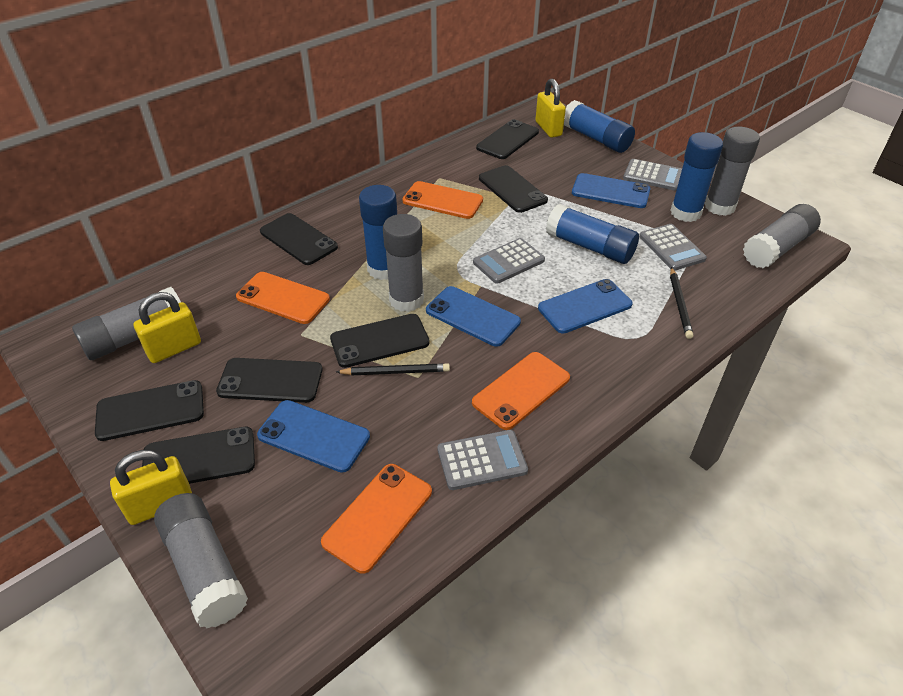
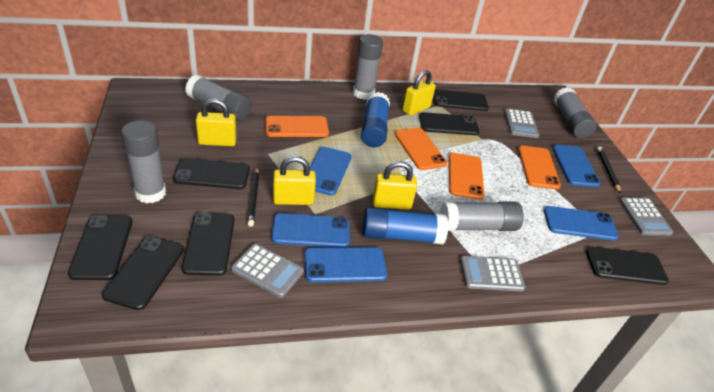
blue glue stick: [359,185,397,280] [546,204,639,264] [564,100,635,153] [670,132,723,222] = 4 -> [361,92,390,147] [363,207,448,244] = 2
blue phone: [257,400,370,473] [426,286,521,347] [538,279,633,334] [572,173,651,208] = 4 -> [272,213,350,248] [304,247,387,282] [310,147,352,196] [544,206,619,241] [553,145,600,187] = 5
yellow padlock: [110,450,192,525] [133,292,201,363] [535,79,566,138] = 3 -> [196,98,236,146] [273,156,316,205] [373,161,417,210] [403,70,436,116] = 4

